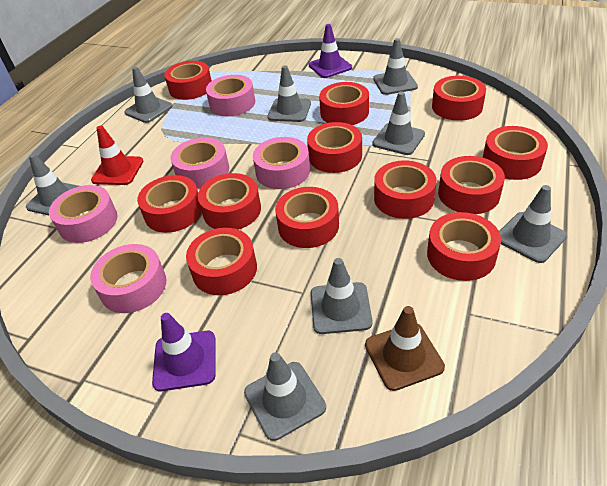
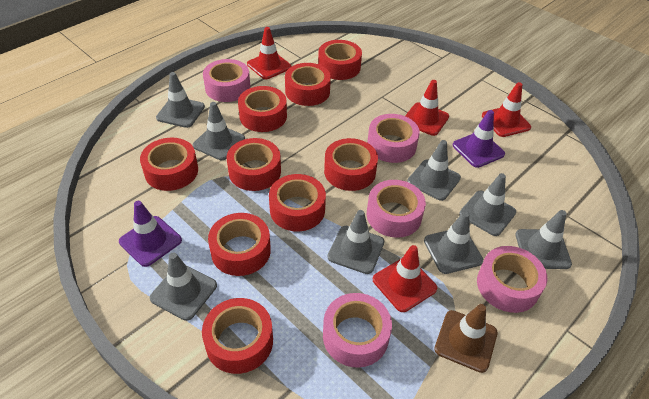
red tape: [137,175,202,233] [164,61,212,100] [186,228,257,295] [198,173,261,230] [275,187,339,248] [307,122,362,173] [319,82,369,125] [374,160,437,219] [427,212,501,281] [432,76,486,121] [438,156,505,214] [483,126,548,180] = 12 -> [140,138,198,191] [202,298,273,374] [208,213,271,276] [227,138,281,191] [238,86,287,132] [269,174,326,232] [285,63,331,106] [318,40,362,80] [324,138,378,191] = 9
red traffic cone: [91,125,143,185] = 1 -> [247,27,291,79] [373,245,437,312] [405,80,449,136] [482,82,531,137] = 4

